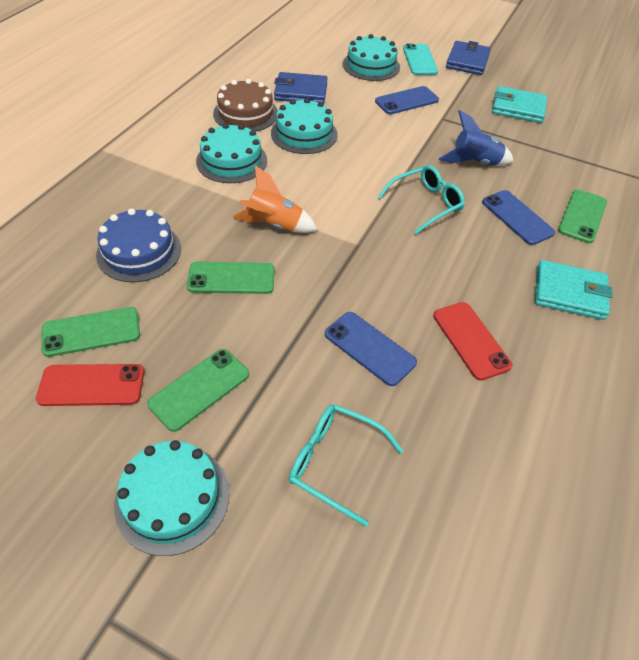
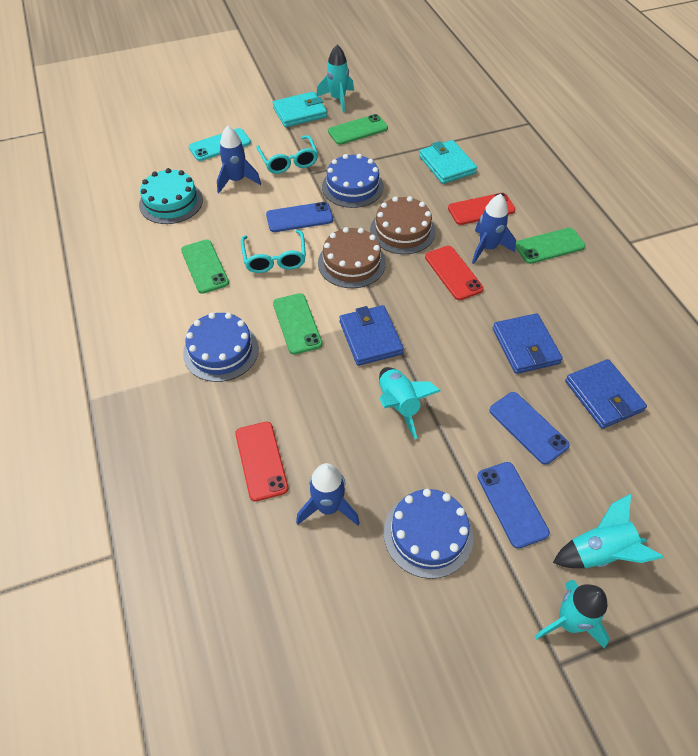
blue cake: [96,208,181,282] = 1 -> [183,312,259,382] [322,154,384,208] [384,489,473,579] = 3
blue rocket: [438,110,514,166] = 1 -> [217,126,261,193] [296,463,360,526] [472,194,516,264] = 3
blue wallet: [274,72,328,104] [446,41,491,75] = 2 -> [339,305,404,366] [493,313,563,374] [565,359,647,429] = 3
brown cake: [213,79,278,132] = 1 -> [318,227,386,288] [370,196,436,254] = 2
orange rocket: [233,165,317,233] = 1 -> none = 0
red phone: [36,364,144,406] [433,302,512,381] = 2 -> [235,422,288,501] [425,246,484,300] [448,193,515,225] = 3
turquoise cake: [114,440,229,556] [196,123,267,183] [271,98,338,154] [343,34,400,81] = 4 -> [139,168,203,224] = 1
turquoise rocket: none = 0 -> [317,45,354,112] [379,367,440,439] [535,580,610,649] [553,494,663,568] = 4

